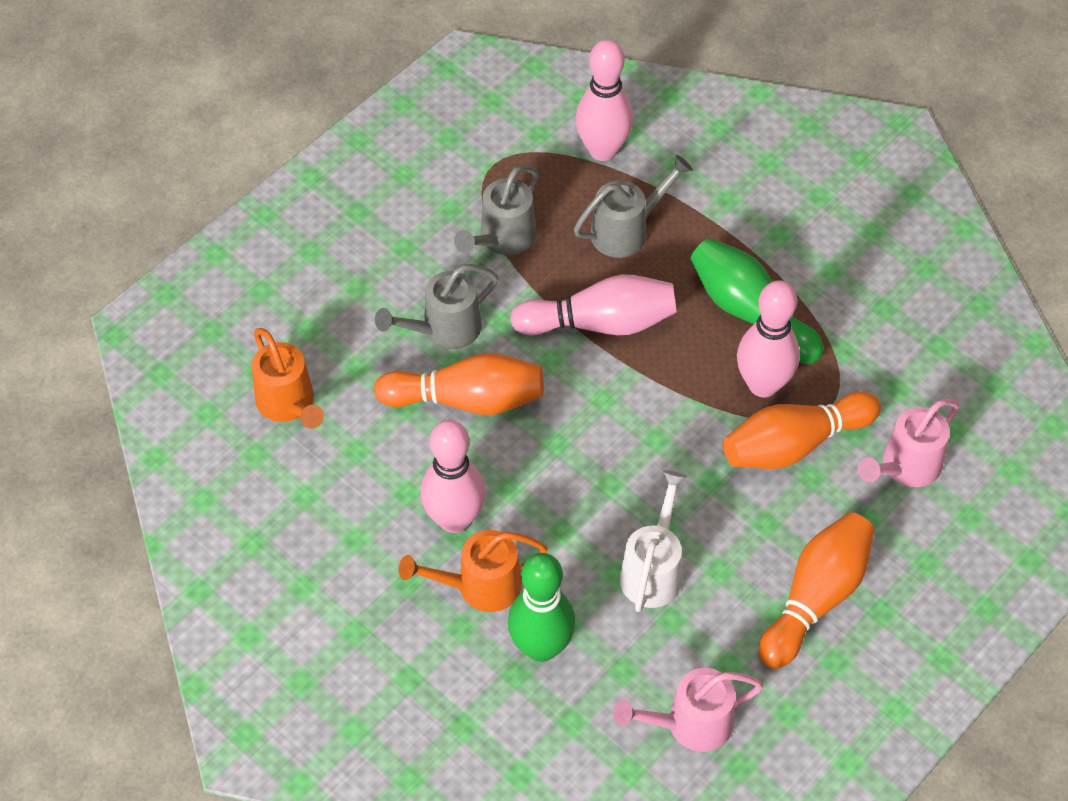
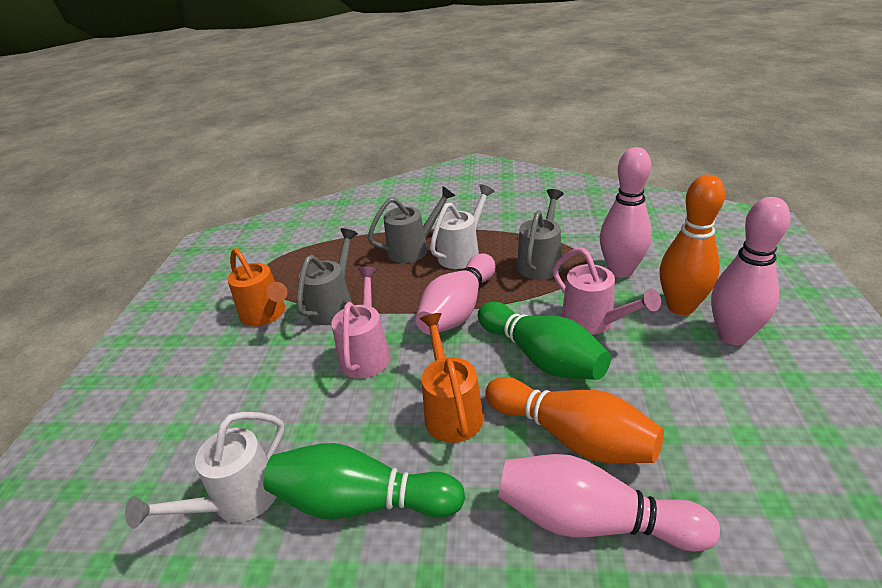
orange bowling pin: [374,353,544,415] [723,391,881,469] [758,512,875,669] = 3 -> [485,377,664,463] [659,175,725,315] = 2
white watering can: [619,470,687,612] = 1 -> [125,412,284,529] [430,184,495,269] = 2

